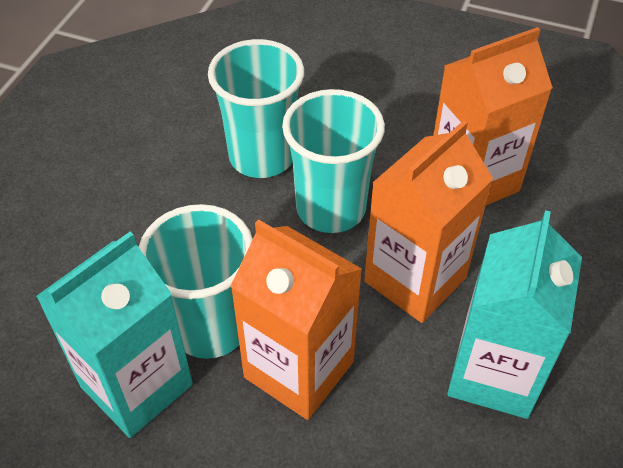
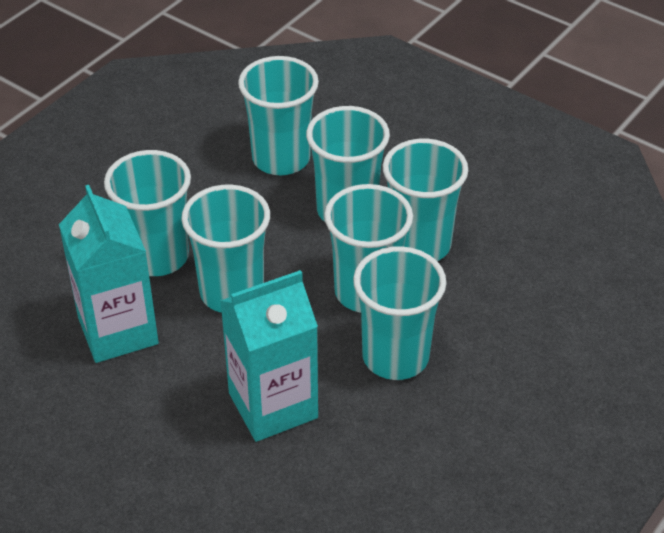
orange carton: [230,219,362,420] [364,120,493,323] [433,27,553,206] = 3 -> none = 0
turquoise cup: [139,204,253,359] [208,39,304,178] [282,89,385,233] = 3 -> [104,150,191,276] [181,184,270,313] [238,56,319,175] [306,106,390,222] [324,184,413,313] [353,246,447,380] [382,138,469,261] = 7

